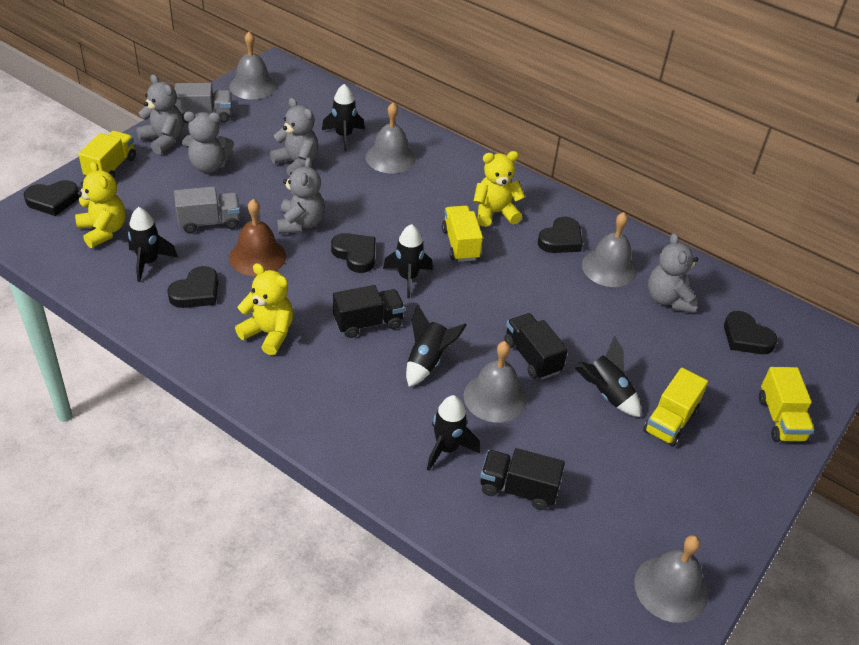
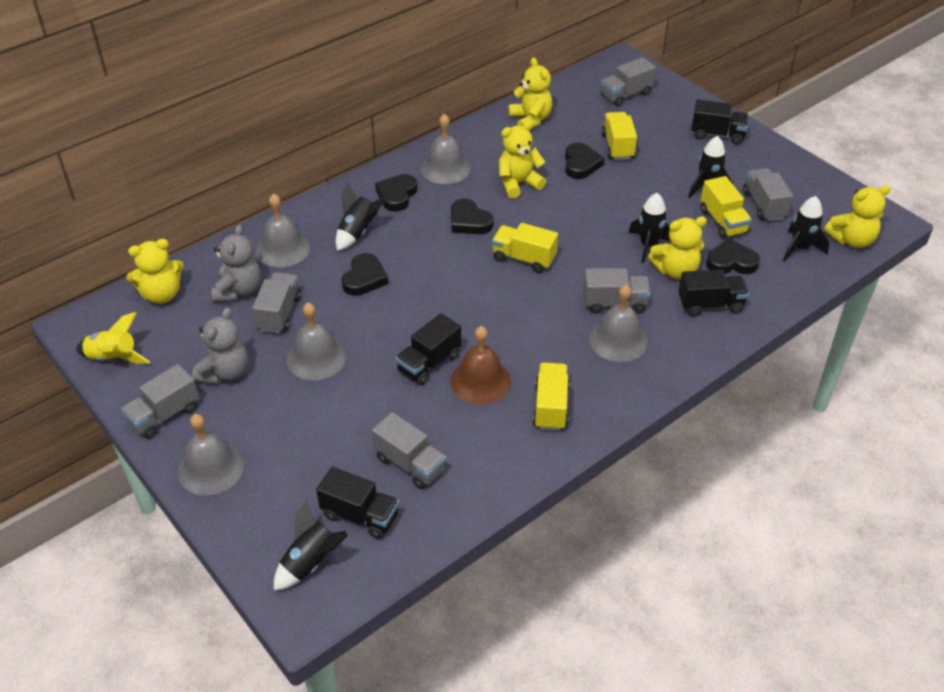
black rocket: [128,207,178,282] [322,84,365,151] [383,224,433,298] [406,305,466,387] [427,395,480,471] [575,336,641,417] = 6 -> [274,499,348,591] [336,182,387,251] [628,193,671,263] [688,136,733,198] [783,196,829,261] = 5
black truck: [333,285,405,338] [480,448,565,510] [504,313,568,380] = 3 -> [316,467,399,539] [396,313,461,385] [678,269,749,316] [691,100,749,144] = 4
grey teddy bear: [136,74,184,154] [182,111,234,173] [270,98,319,176] [277,157,325,234] [648,233,698,313] = 5 -> [192,307,248,385] [211,225,261,302] = 2
grey truck: [174,187,240,233] [175,83,232,123] = 2 -> [121,364,199,439] [252,272,301,333] [372,412,447,489] [583,268,650,314] [601,57,656,106] [743,168,793,221] = 6
yellow rocket: none = 0 -> [76,312,150,364] = 1
yellow teddy bear: [75,161,126,248] [235,263,293,355] [473,151,525,227] = 3 -> [126,239,184,304] [499,121,546,198] [508,57,552,128] [648,217,707,280] [824,185,890,248] = 5

